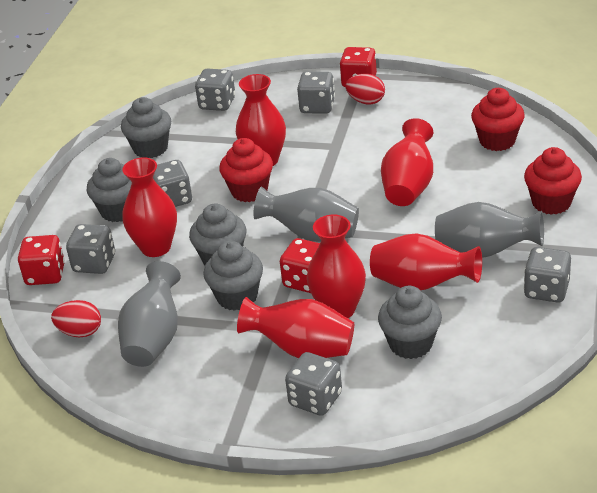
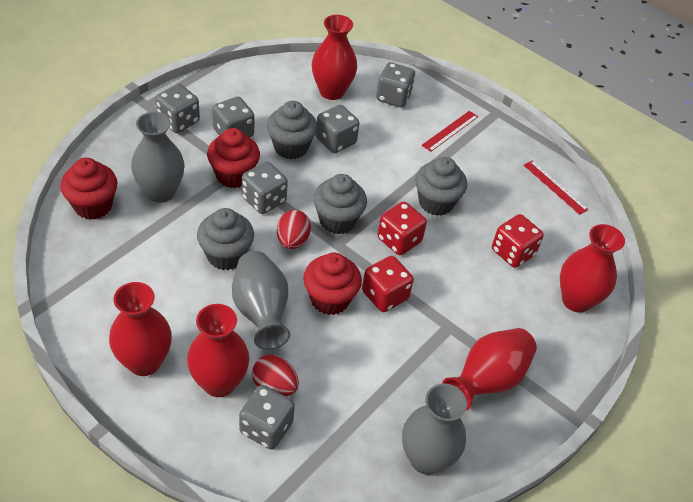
grey cupcake: [87,158,132,222] [121,97,171,158] [189,204,246,265] [203,241,263,311] [378,286,442,359] = 5 -> [197,208,254,270] [267,101,318,159] [313,174,367,234] [415,157,467,216] = 4
red ruler: none = 0 -> [422,111,478,152] [524,160,589,215] = 2
red vase: [122,157,177,257] [236,74,286,166] [237,297,354,358] [307,215,366,318] [370,234,482,290] [381,118,433,206] = 6 -> [109,282,172,376] [187,304,250,397] [312,15,357,100] [442,328,537,411] [560,224,625,313] = 5

